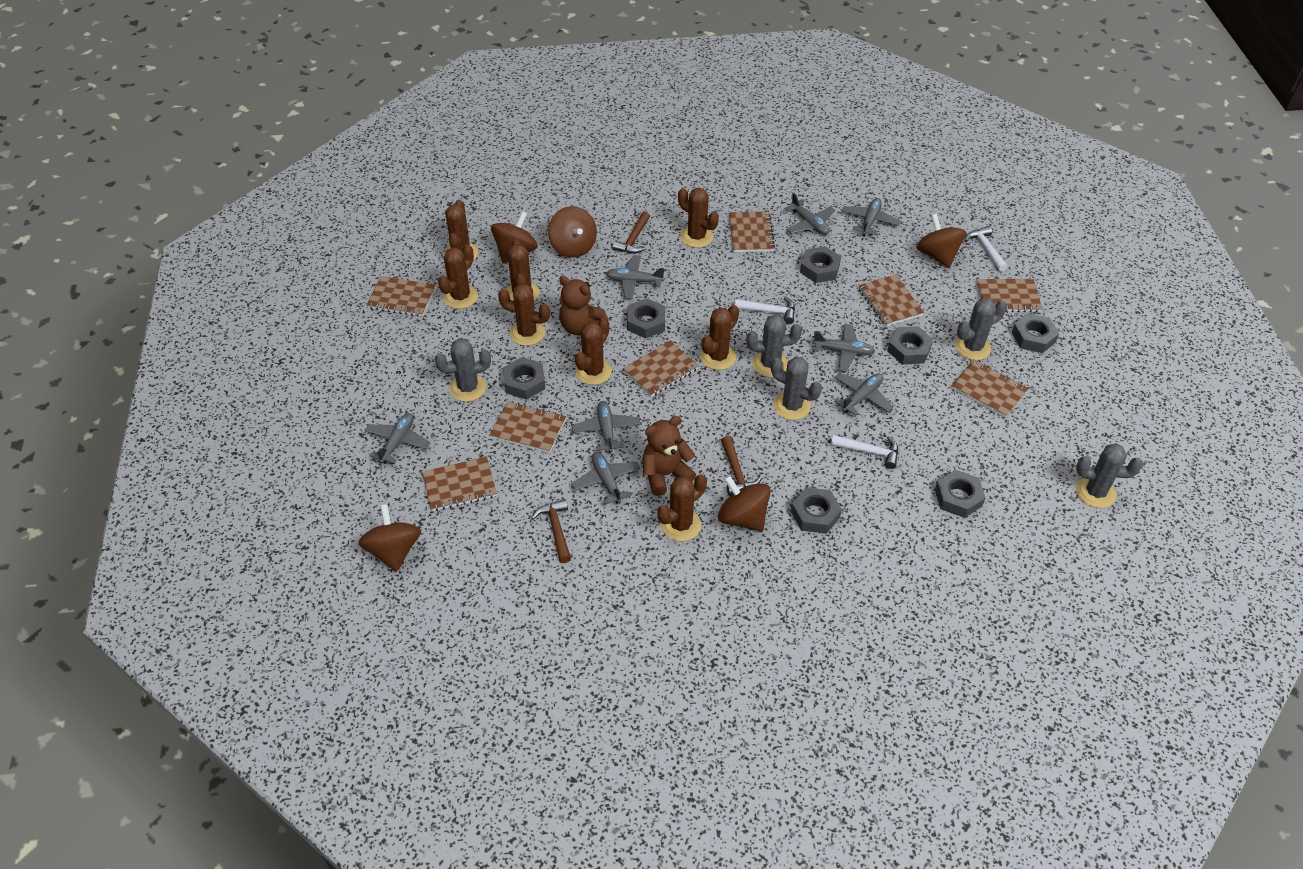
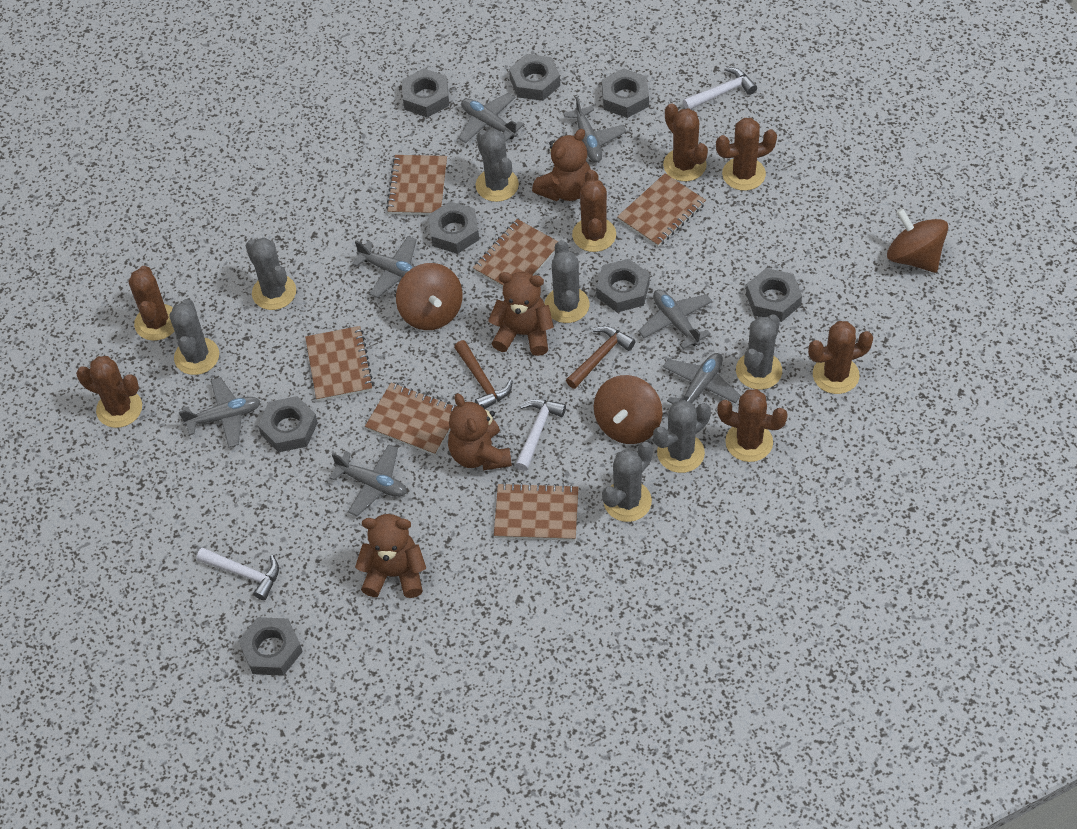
brown cactus: [438,244,478,309] [445,200,478,260] [498,284,550,346] [506,239,539,301] [575,318,612,385] [657,474,707,541] [678,188,719,248] [700,305,739,370] = 8 -> [76,356,142,428] [129,266,174,341] [572,170,616,252] [663,103,708,181] [716,118,777,191] [717,389,788,462] [808,321,873,394] = 7
brown hammer: [531,499,571,563] [612,212,650,254] [721,436,762,496] = 3 -> [454,340,513,409] [566,326,636,389] = 2
brown notebook: [366,276,436,317] [422,457,497,511] [490,401,566,453] [623,341,699,397] [729,211,775,252] [859,275,924,326] [951,360,1029,418] [976,279,1042,312] = 8 -> [305,326,374,401] [365,383,456,455] [386,155,447,215] [473,219,558,287] [494,483,579,541] [617,173,706,247] = 6
brown spinning top: [358,504,421,572] [491,211,538,263] [548,206,597,258] [718,475,771,532] [916,214,967,268] = 5 -> [396,263,463,330] [594,375,662,444] [887,209,948,273] = 3
brown teddy bear: [559,276,609,335] [643,416,696,496] = 2 -> [355,514,426,598] [448,393,512,470] [488,272,554,356] [532,129,591,201] = 4
grey cactus: [435,339,491,402] [747,315,802,377] [771,357,822,420] [955,298,1007,360] [1076,444,1143,508] = 5 -> [169,299,219,375] [246,238,296,310] [476,129,519,202] [545,240,589,323] [602,442,653,522] [653,400,711,473] [736,314,782,390] = 7
grey nut: [503,357,545,400] [627,298,666,338] [791,487,842,534] [800,246,841,283] [887,326,933,365] [935,470,985,518] [1011,313,1059,353] = 7 -> [238,617,303,676] [258,396,318,452] [402,68,449,118] [428,201,479,254] [509,54,560,101] [596,259,650,313] [602,68,649,118] [746,268,802,322] = 8
grey plane: [365,413,431,464] [571,452,641,505] [572,401,641,453] [606,255,665,299] [784,193,836,235] [813,324,874,372] [834,373,893,416] [842,198,901,236] = 8 -> [179,377,261,448] [329,444,407,516] [352,236,417,298] [459,93,524,143] [554,96,627,163] [638,289,712,349] [663,353,741,410] = 7

